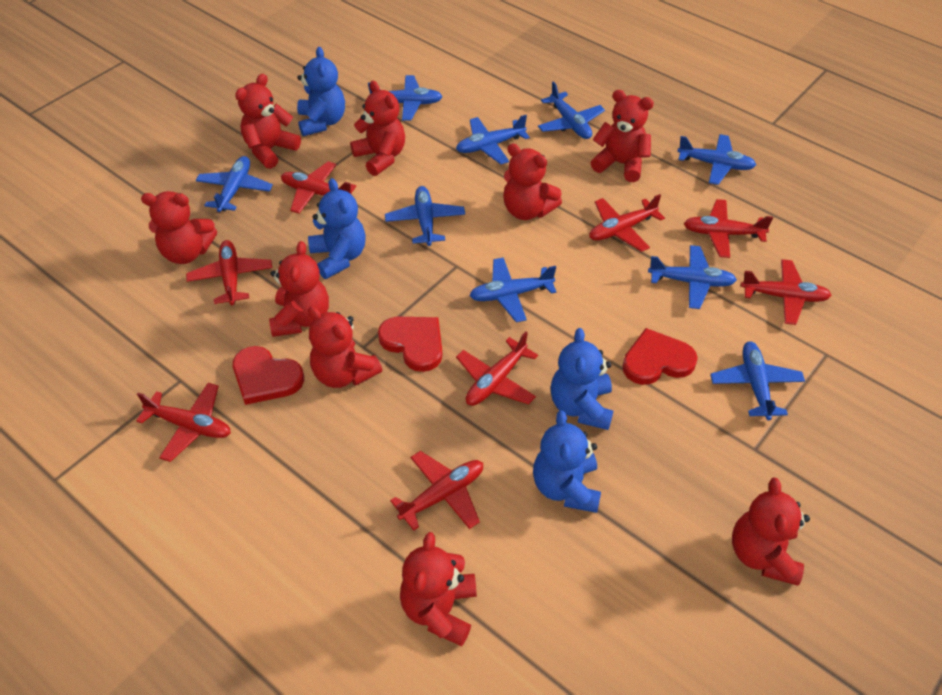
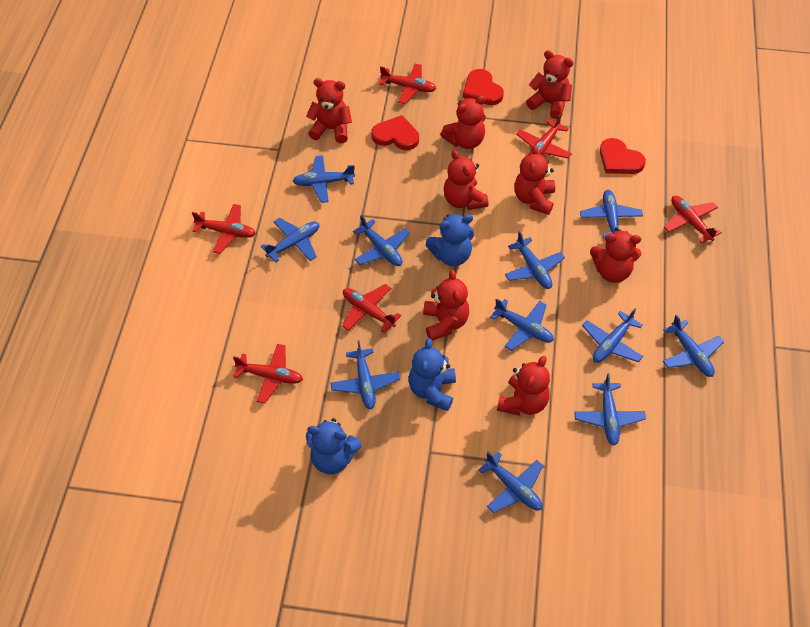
blue plane: [196,156,273,212] [368,75,443,121] [385,186,465,246] [456,115,530,164] [469,257,556,322] [538,81,605,139] [648,245,737,309] [677,134,756,185] [710,341,805,420] = 9 -> [261,218,319,262] [293,156,355,203] [330,341,400,409] [353,215,410,266] [479,452,543,513] [490,298,554,351] [505,231,565,289] [574,373,646,445] [580,190,643,238] [582,308,643,363] [663,314,724,377] = 11
blue teddy bear: [297,47,345,136] [308,178,366,279] [533,410,601,513] [551,328,613,430] = 4 -> [306,418,362,474] [409,338,456,411] [426,214,474,266] = 3
red plane: [136,383,231,462] [186,240,272,305] [281,161,356,213] [390,451,483,531] [456,332,538,406] [589,194,665,252] [684,199,773,258] [741,259,832,325] = 8 -> [192,204,256,254] [233,344,303,404] [342,284,401,333] [379,64,436,104] [516,113,572,158] [664,196,722,243] = 6
red teddy bear: [141,191,217,264] [235,74,301,169] [269,241,329,337] [308,306,382,388] [350,81,405,176] [400,532,477,646] [503,144,562,220] [590,90,654,182] [732,478,810,586] = 9 -> [306,78,352,143] [423,269,469,341] [440,95,486,149] [444,150,489,210] [497,356,550,416] [514,145,555,215] [526,50,574,119] [590,230,641,283] = 8

